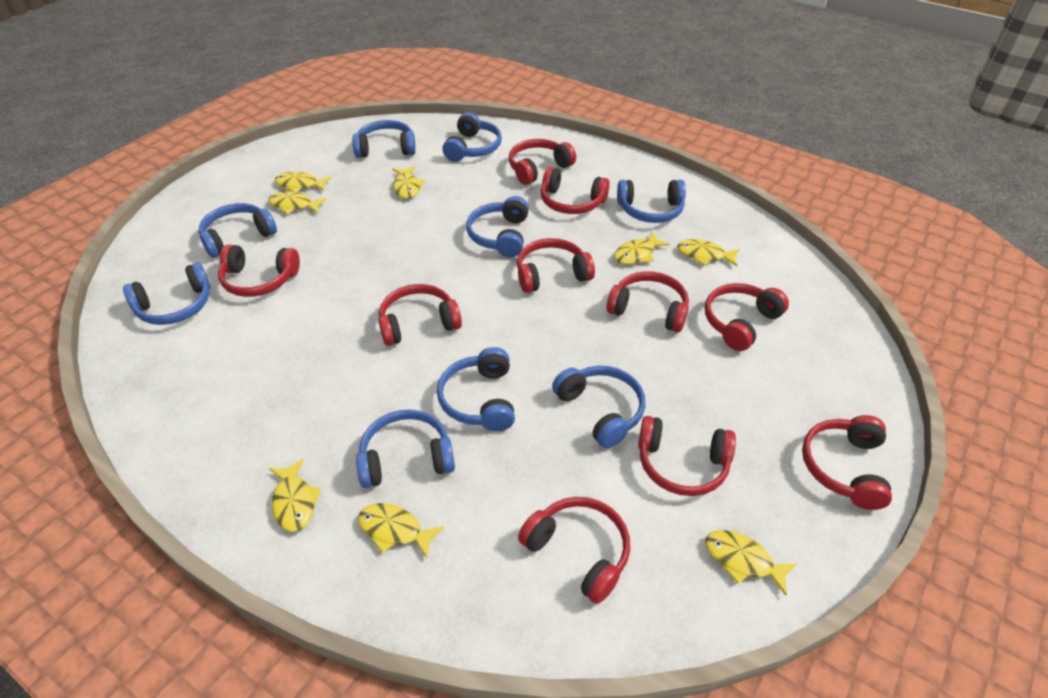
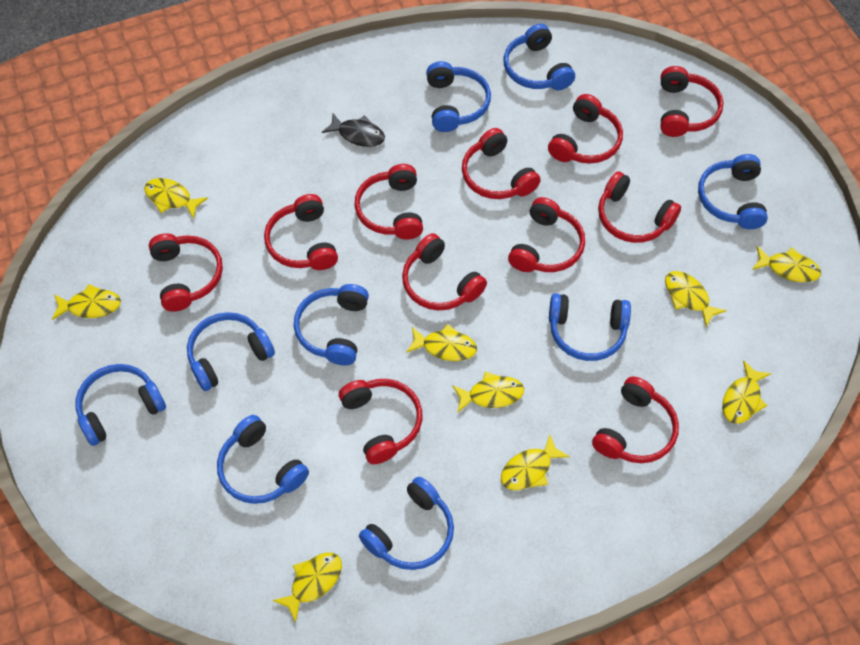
black fish: none = 0 -> [322,113,385,147] = 1
red headphones: [218,245,300,297] [378,284,462,346] [509,139,576,185] [517,238,595,293] [518,497,630,604] [541,167,610,214] [606,271,689,333] [638,416,736,496] [705,283,789,351] [802,415,892,510] = 10 -> [149,233,223,312] [264,194,338,270] [339,379,423,464] [354,164,423,239] [402,233,487,310] [462,128,541,199] [508,197,585,272] [548,94,623,164] [592,376,679,463] [598,171,681,243] [661,66,724,137] = 11
yellow fish: [268,191,327,214] [269,458,321,532] [275,172,332,192] [358,503,444,558] [392,166,425,199] [614,232,670,264] [677,239,740,266] [705,530,797,596] = 8 -> [52,284,121,320] [144,178,208,219] [272,553,342,623] [406,324,477,361] [452,372,524,412] [501,435,570,490] [665,271,727,327] [722,360,771,424] [752,246,821,282] = 9

